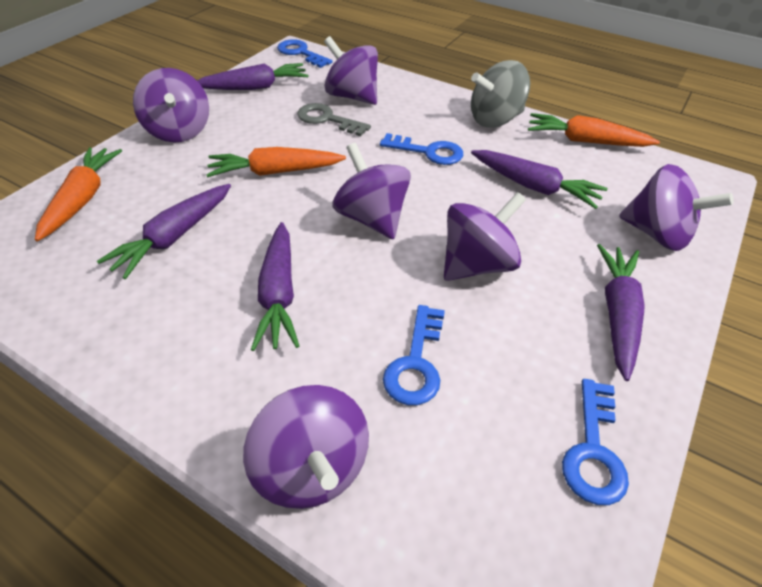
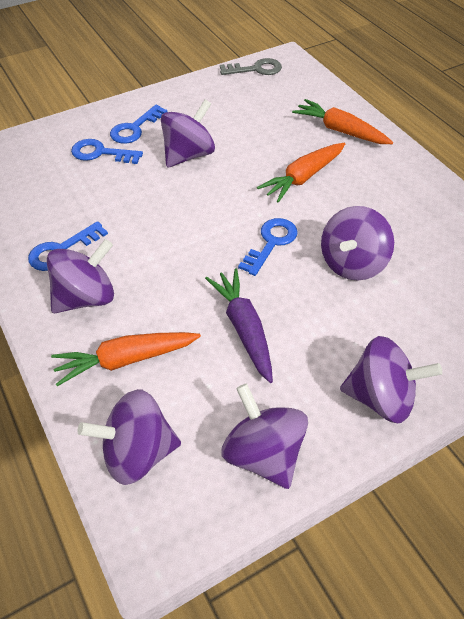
grey spinning top: [471,60,530,128] = 1 -> none = 0
purple carrot: [97,184,231,279] [197,63,308,90] [251,222,299,351] [471,150,608,209] [597,244,645,381] = 5 -> [205,268,273,383] = 1

